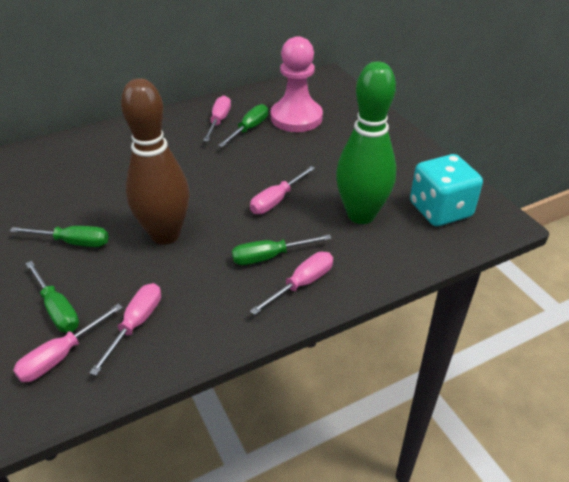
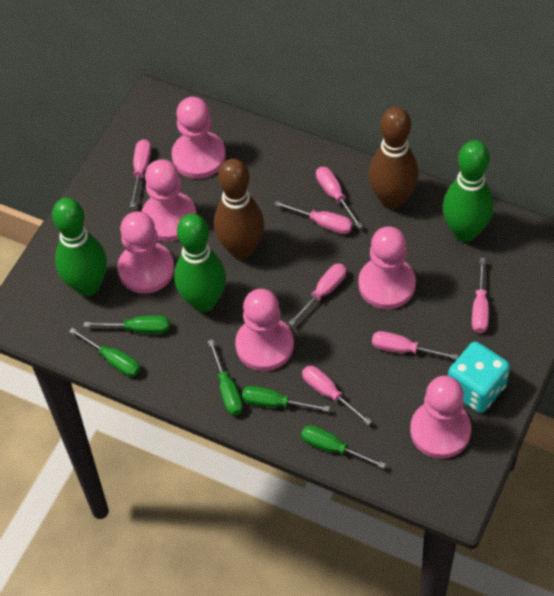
brown bowling pin: [121,78,190,245] = 1 -> [214,159,264,259] [369,107,419,209] = 2
green bowling pin: [336,61,396,224] = 1 -> [52,198,107,296] [174,214,226,312] [442,140,494,242] = 3
green screwdriver: [10,226,109,247] [25,261,79,333] [218,104,268,147] [232,234,332,265] = 4 -> [69,328,140,377] [84,315,169,334] [208,339,243,416] [242,386,330,412] [301,425,386,469] = 5
pink pawn: [271,36,323,132] = 1 -> [117,211,174,294] [142,159,197,241] [172,97,226,179] [235,289,294,371] [358,226,416,309] [410,376,471,459] = 6
pink screwdriver: [13,304,123,382] [90,283,161,376] [203,96,231,142] [250,166,315,214] [250,252,333,315] = 5 -> [130,139,151,207] [274,201,353,234] [288,264,347,326] [302,366,372,425] [316,167,363,229] [372,331,458,360] [472,258,489,333] = 7

